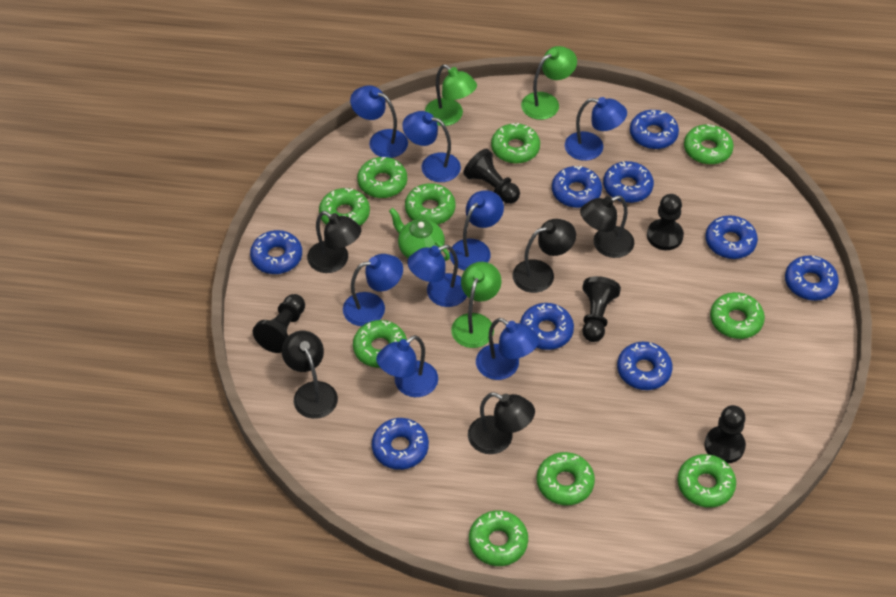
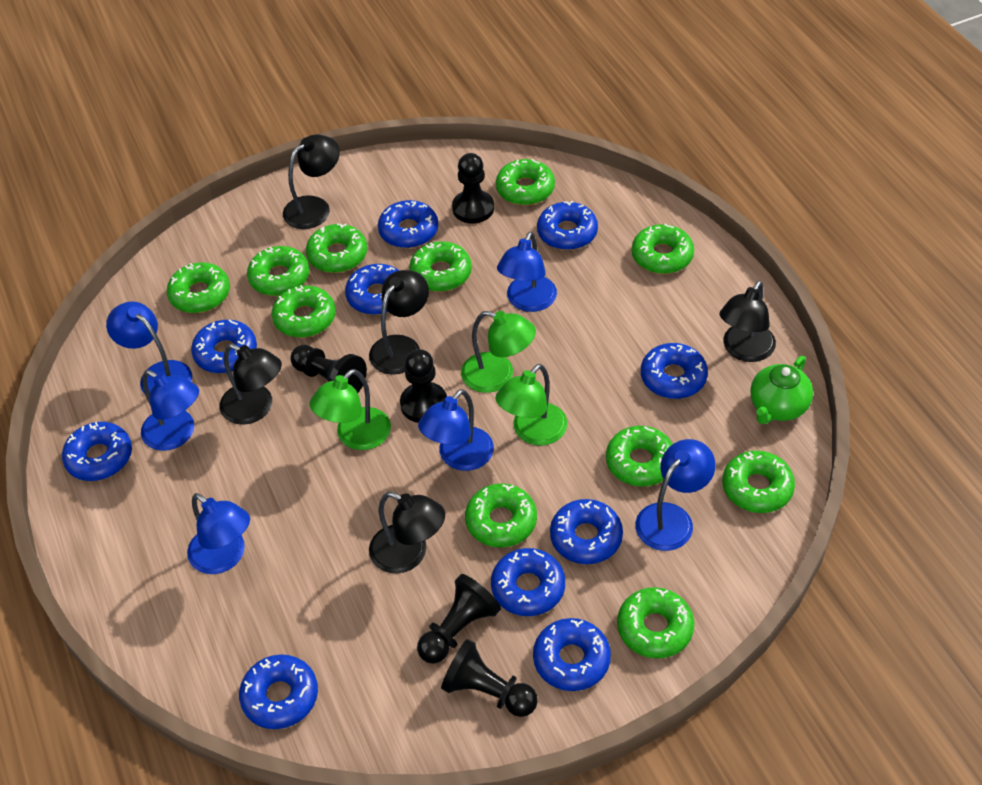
blue donut: [250,230,302,274] [372,418,429,470] [520,303,574,350] [552,166,602,208] [603,161,654,203] [617,342,673,390] [630,110,679,149] [705,215,758,259] [785,255,839,301] = 9 -> [62,422,132,481] [191,320,257,373] [239,654,318,729] [345,264,399,315] [378,200,438,248] [491,548,565,616] [533,618,611,691] [537,201,598,250] [550,499,623,564] [641,343,708,399] = 10
blue lamp: [343,254,403,326] [350,85,408,158] [376,335,438,397] [402,111,461,182] [407,245,467,307] [450,190,504,271] [476,318,539,380] [565,97,627,161] = 8 -> [106,301,192,394] [141,370,199,451] [187,493,250,574] [418,389,494,471] [497,231,557,312] [635,439,716,551] = 6
green donut: [319,188,370,226] [353,320,407,368] [357,157,407,198] [405,183,455,225] [469,510,528,566] [491,123,540,164] [537,452,595,505] [677,454,736,508] [684,124,734,165] [710,292,765,339] = 10 -> [167,262,230,313] [247,246,309,296] [272,285,336,338] [306,224,367,273] [409,242,472,292] [465,483,537,548] [496,159,555,205] [606,426,673,486] [617,587,694,659] [632,224,694,274] [722,451,795,513] = 11

